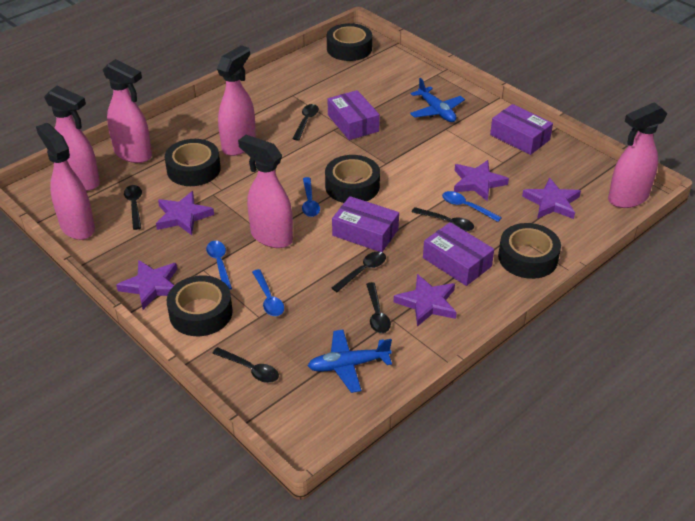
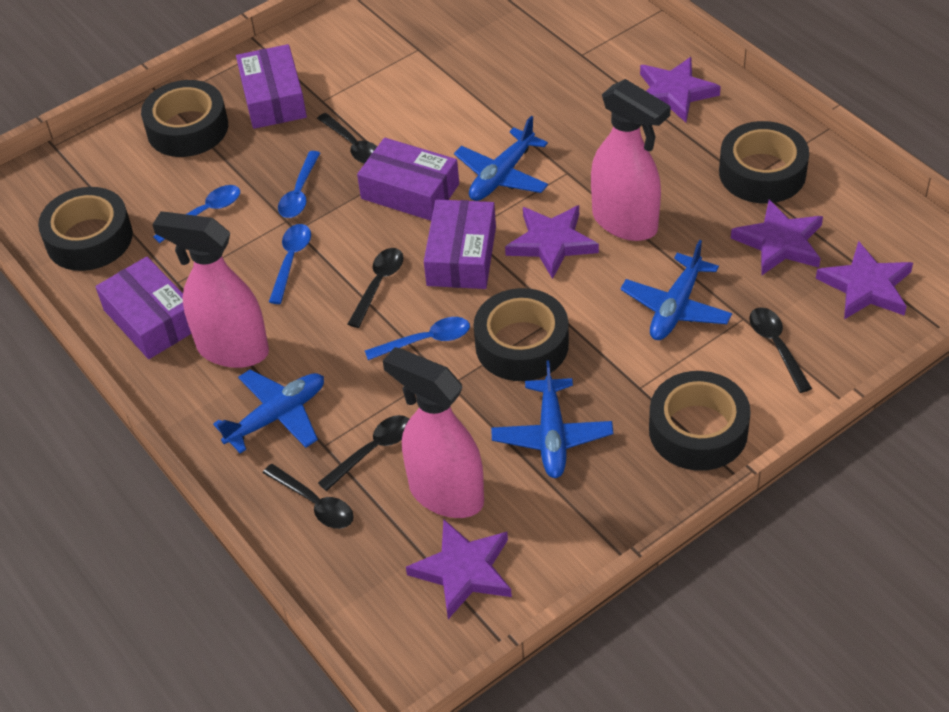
black spoon: [124,185,142,230] [212,347,279,383] [293,104,319,141] [332,252,386,292] [366,282,391,333] [412,207,474,231] = 6 -> [263,464,354,529] [317,113,377,164] [318,415,409,491] [348,248,404,328] [749,307,812,393] = 5
blue plane: [308,329,392,393] [410,78,465,122] = 2 -> [213,369,324,453] [454,116,548,201] [491,360,613,478] [620,240,732,340] = 4
pink spray bottle: [36,123,95,240] [44,86,100,191] [103,59,152,163] [217,45,256,156] [238,135,293,248] [608,102,667,208] = 6 -> [152,211,269,368] [383,347,484,518] [591,79,671,241] = 3

